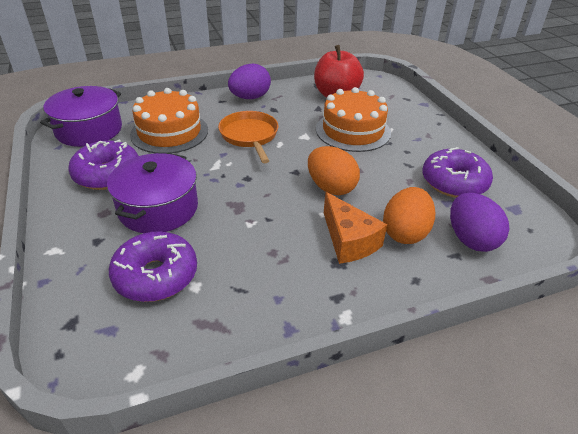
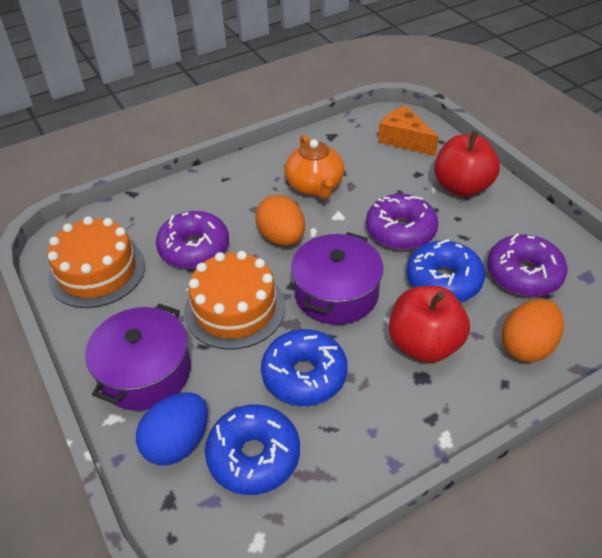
blue donut: none = 0 -> [205,404,300,495] [261,329,348,406] [406,239,485,302] = 3
blue egg: none = 0 -> [136,392,208,466] = 1
orange pan: [218,111,278,163] = 1 -> none = 0
orange teapot: none = 0 -> [284,135,344,200] = 1
purple egg: [228,63,271,99] [450,193,509,252] = 2 -> none = 0
red apple: [314,45,364,97] = 1 -> [389,286,470,363] [434,131,500,197] = 2

